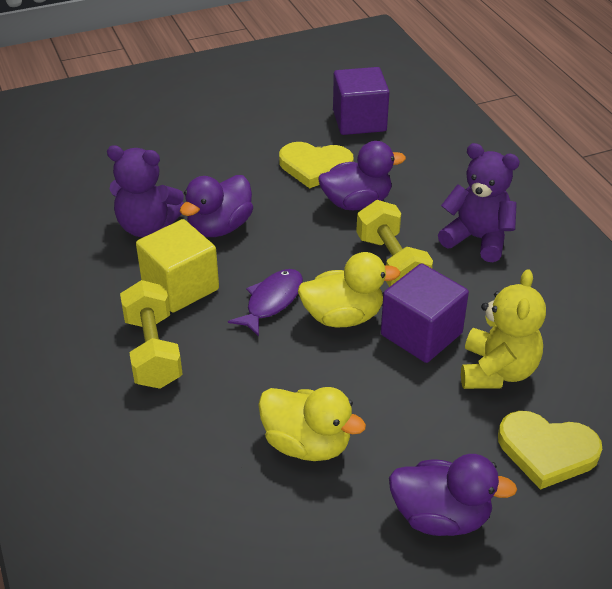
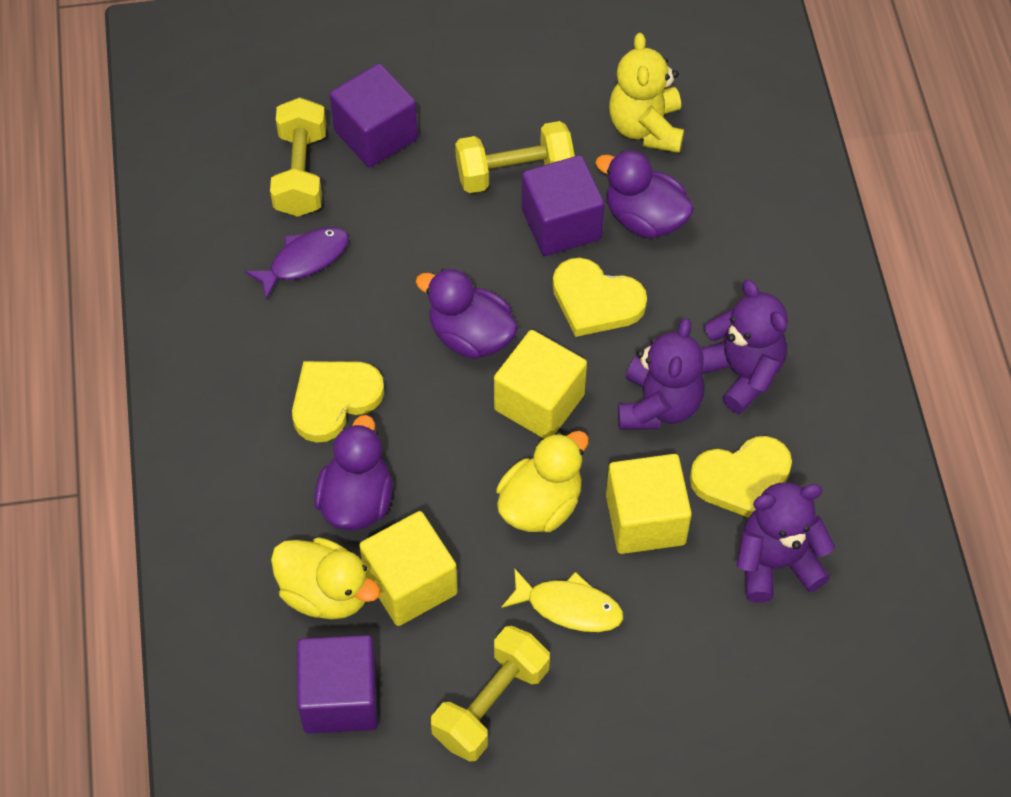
purple cube: [333,67,389,135] [381,263,469,363] = 2 -> [297,635,378,734] [330,63,418,168] [522,155,605,256] = 3
purple teddy bear: [107,145,184,237] [438,143,520,262] = 2 -> [618,318,704,429] [701,280,788,414] [737,482,835,603] = 3
yellow cube: [136,219,219,313] = 1 -> [359,511,458,626] [494,330,587,439] [606,454,692,554] = 3
yellow dumbbell: [120,280,183,389] [356,200,433,287] = 2 -> [270,98,326,217] [431,626,550,762] [455,121,575,193] = 3
yellow fish: none = 0 -> [501,568,623,632] = 1
yellow heart: [279,142,354,188] [498,411,602,490] = 2 -> [292,361,384,443] [553,258,647,337] [690,436,792,518] = 3

